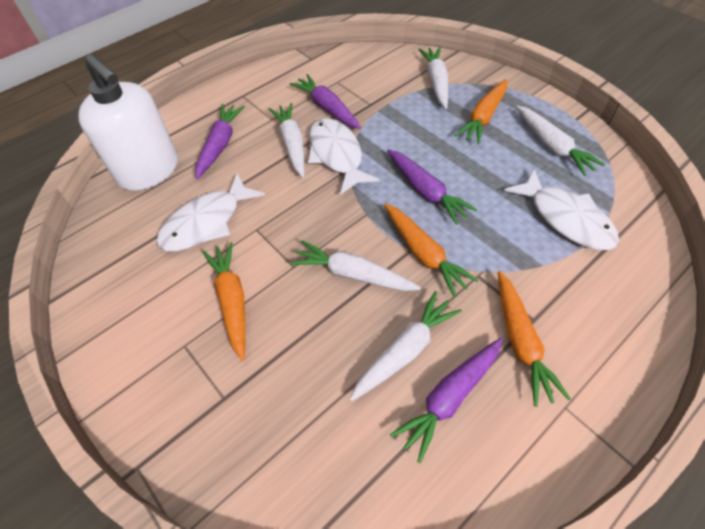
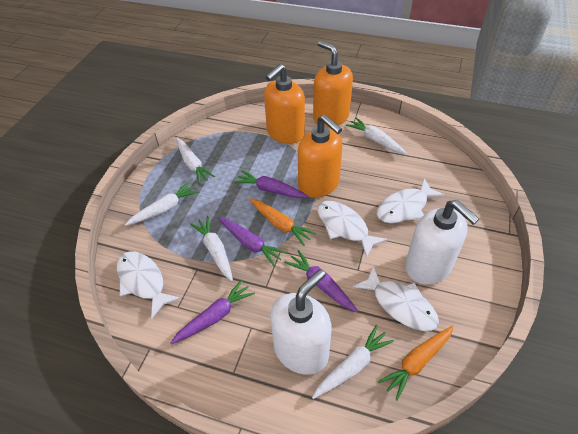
orange carrot: [202,242,245,361] [384,203,479,297] [455,79,507,144] [498,271,571,407] = 4 -> [249,199,316,246] [378,326,454,401] = 2
orange soap dispenser: none = 0 -> [264,64,305,144] [298,115,343,198] [313,40,353,127] = 3
white fish: [156,173,265,251] [308,118,380,195] [504,169,619,250] = 3 -> [117,251,181,319] [317,201,388,258] [353,266,439,331] [377,178,445,223] = 4
white soap dispenser: [78,54,178,191] = 1 -> [270,269,332,375] [405,200,479,285] = 2

